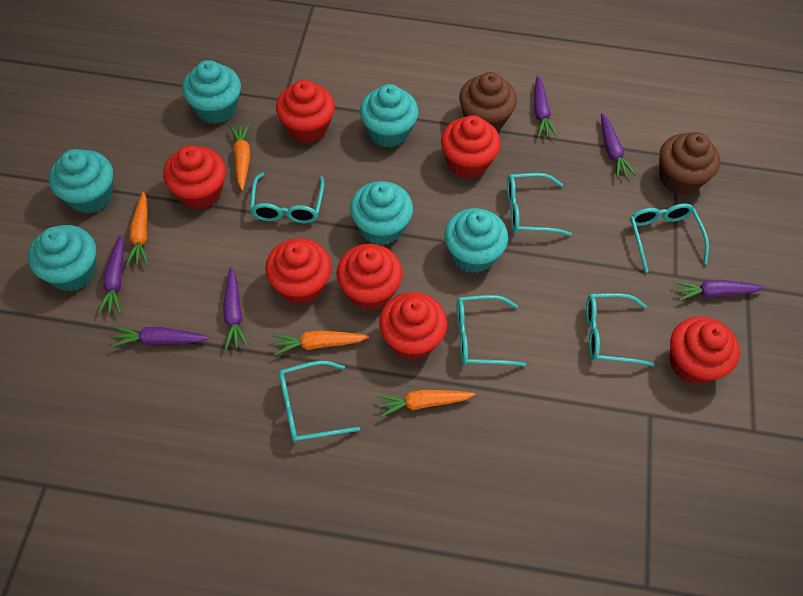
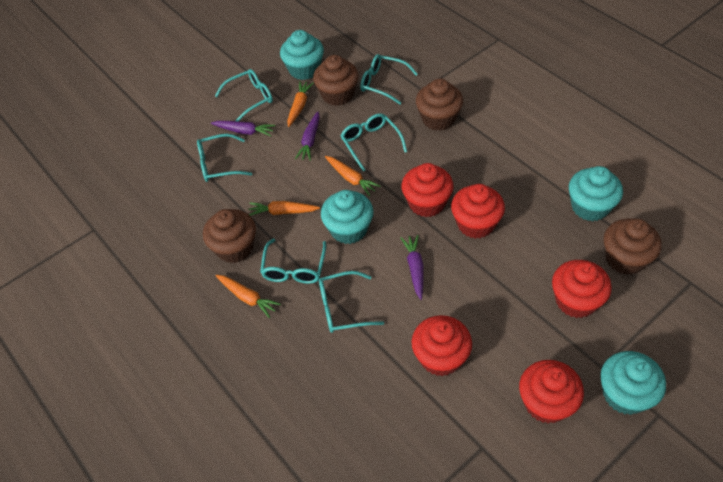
brown cupcake: [459,72,517,131] [659,132,720,195] = 2 -> [203,209,256,263] [313,55,359,106] [416,78,463,131] [603,218,662,275] = 4
purple carrot: [98,235,124,314] [111,327,209,347] [223,267,248,350] [534,76,557,137] [601,113,636,178] [674,280,765,301] = 6 -> [211,121,275,136] [295,111,320,161] [401,235,424,300] = 3
red cupcake: [163,145,226,210] [265,238,332,305] [276,80,335,143] [336,244,403,310] [379,292,447,360] [441,115,501,178] [670,316,740,385] = 7 -> [401,163,454,217] [411,315,472,376] [451,184,505,239] [519,360,584,424] [552,260,612,318] = 5
turquoise cupcake: [28,225,96,291] [49,149,113,214] [182,60,241,124] [350,181,413,245] [360,84,419,147] [444,208,508,273] = 6 -> [280,30,324,80] [321,190,374,244] [569,166,623,221] [600,351,666,415] = 4

